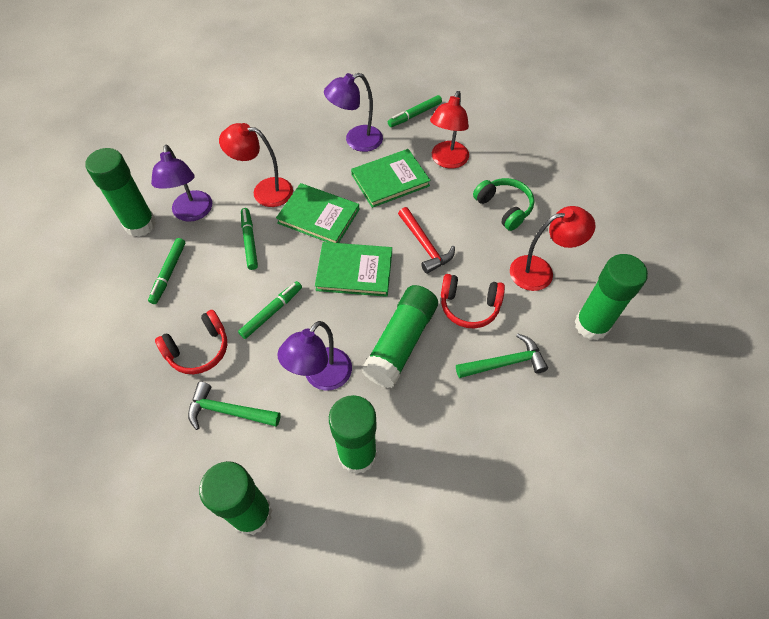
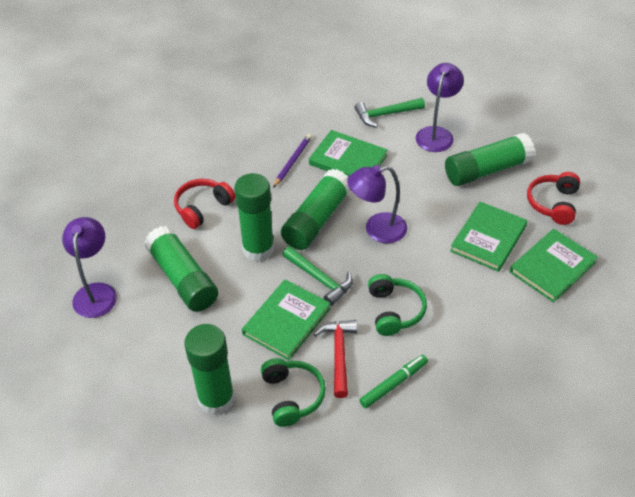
green book: [276,183,359,243] [315,242,392,297] [351,149,431,208] = 3 -> [242,280,331,360] [309,130,387,177] [450,201,527,272] [510,229,598,302] = 4
green headphones: [473,178,534,231] = 1 -> [261,358,326,427] [368,274,427,336] = 2
green marker: [148,238,186,304] [238,281,302,339] [241,208,258,270] [388,95,442,127] = 4 -> [359,355,428,408] = 1
purple pencil: none = 0 -> [273,134,312,188] = 1
red lamp: [219,123,293,207] [430,91,469,169] [510,206,595,291] = 3 -> none = 0

